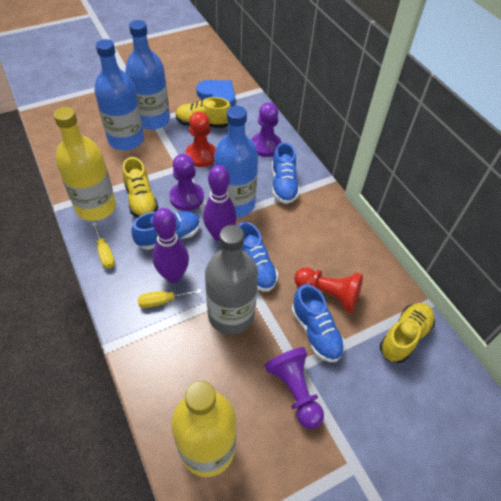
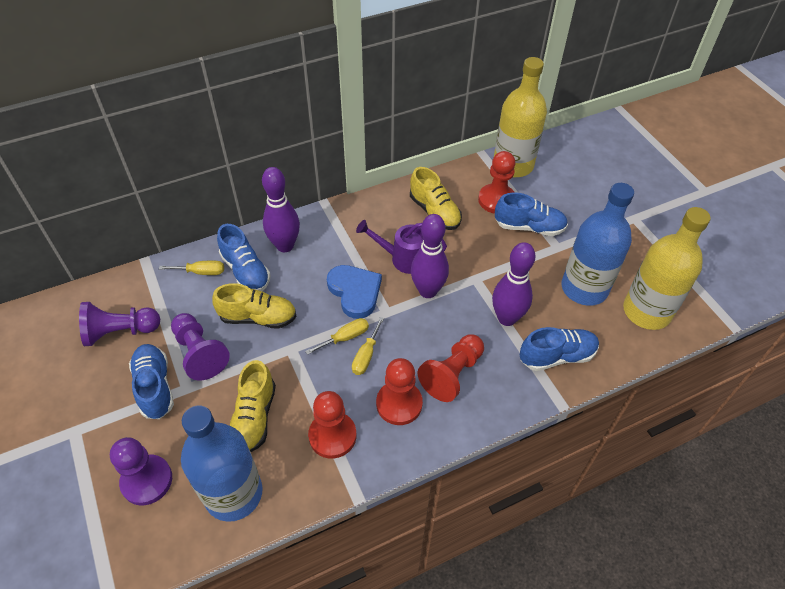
blue bottle: [94,39,144,151] [125,20,170,130] [214,106,258,218] = 3 -> [181,406,262,522] [562,183,634,306] = 2
grey bottle: [205,225,258,335] = 1 -> none = 0
purple bowling pin: [152,208,189,283] [203,165,237,241] = 2 -> [262,167,300,252] [411,214,449,298] [492,242,536,326] = 3
purple watering can: none = 0 -> [356,220,447,274] = 1
red pawn: [185,112,216,167] [294,267,363,313] = 2 -> [308,391,356,459] [376,358,423,425] [418,334,484,402] [478,151,516,214] = 4
yellow screwdriver: [92,222,115,269] [138,289,201,308] = 2 -> [159,261,224,275] [305,318,369,355] [352,317,384,375] = 3

